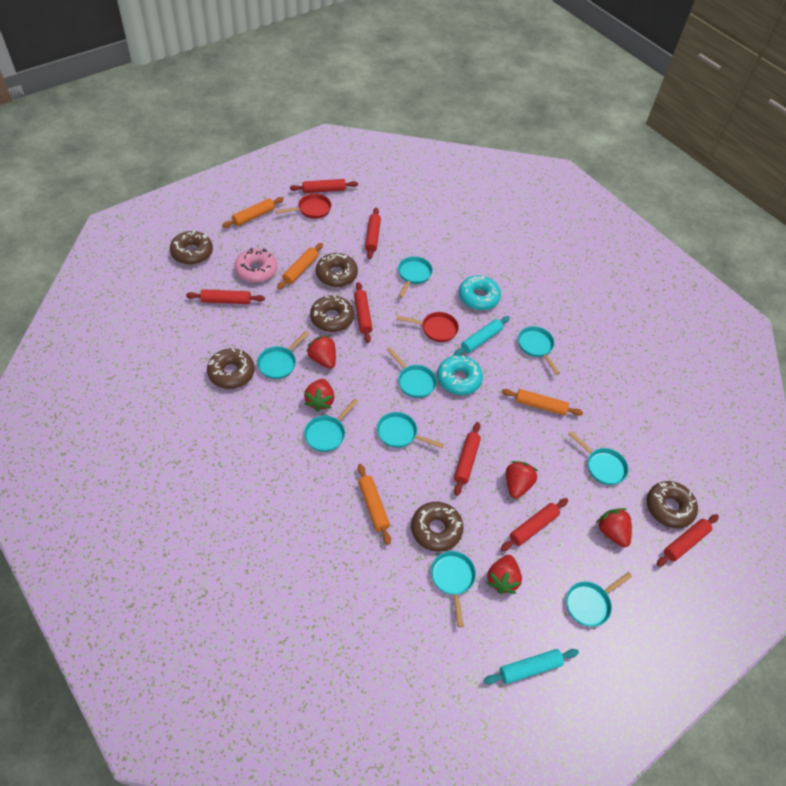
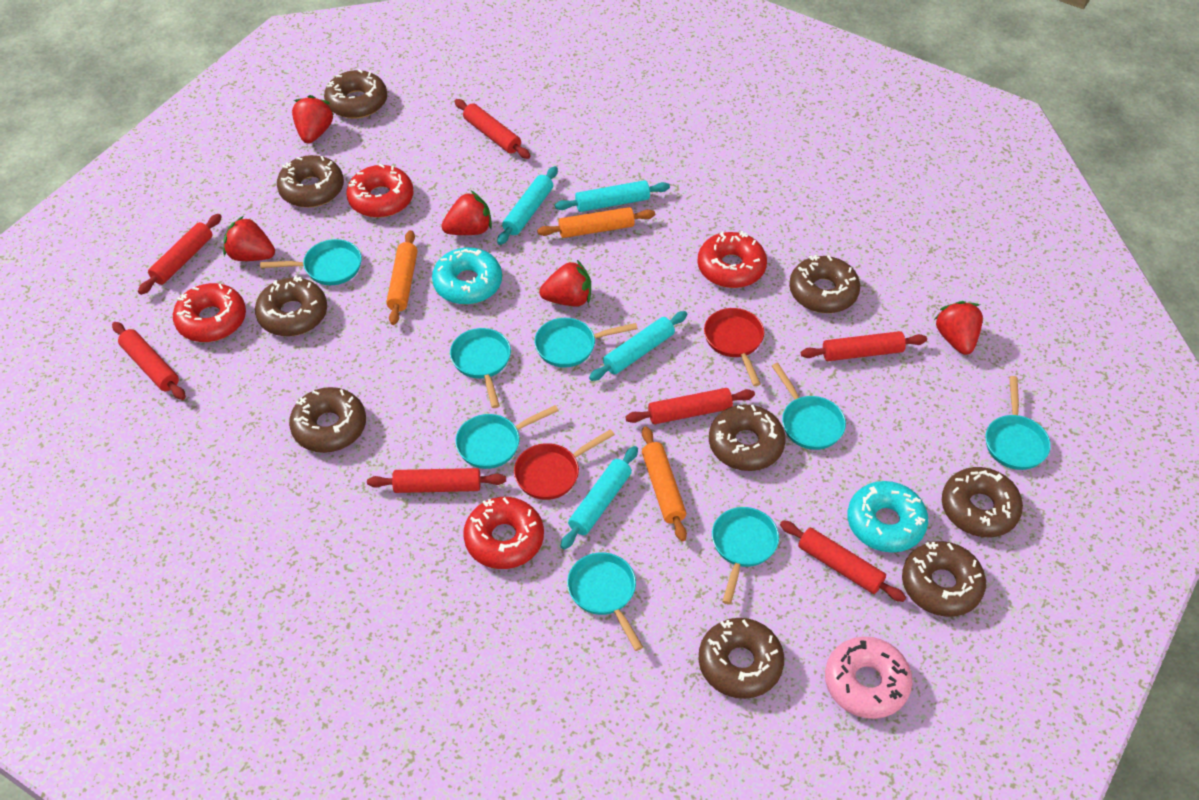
brown donut: [170,230,213,265] [207,348,255,389] [310,295,354,332] [316,253,358,287] [411,502,464,552] [647,481,698,528] = 6 -> [255,275,327,336] [277,155,344,208] [289,387,366,453] [324,69,387,119] [698,618,784,699] [709,404,786,471] [789,255,860,313] [902,541,986,617] [942,467,1023,537] = 9
orange rolling pin: [222,197,284,228] [277,243,323,289] [358,464,391,545] [502,389,583,416] = 4 -> [386,230,418,325] [537,207,655,238] [642,426,687,541] = 3
red donut: none = 0 -> [173,283,246,342] [346,164,414,218] [463,497,544,569] [698,231,767,288] = 4
turquoise pan: [257,331,309,379] [304,399,359,452] [377,412,444,448] [387,347,437,398] [398,256,433,298] [431,551,476,627] [518,326,560,375] [566,572,632,627] [568,431,628,485] = 9 -> [260,239,362,285] [450,328,511,408] [455,405,559,469] [534,318,638,368] [567,552,643,651] [712,507,779,605] [772,363,846,450] [986,376,1051,470] = 8
turquoise rolling pin: [454,316,510,356] [484,649,579,684] = 2 -> [497,166,558,245] [555,180,670,212] [561,446,638,550] [589,311,687,381] = 4

